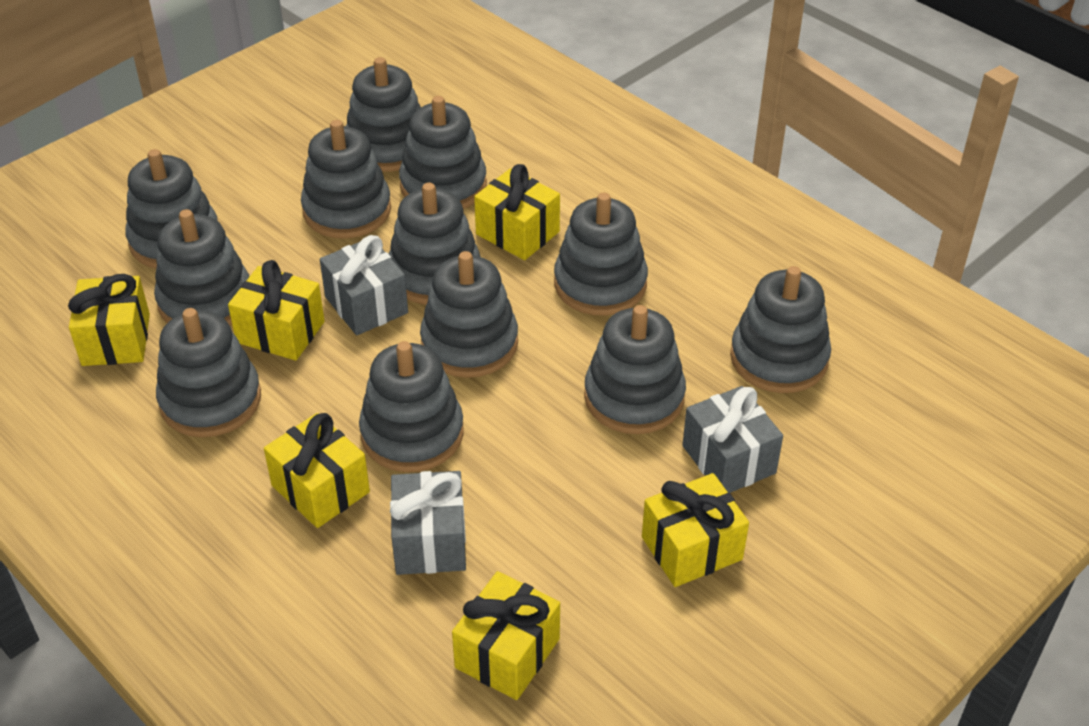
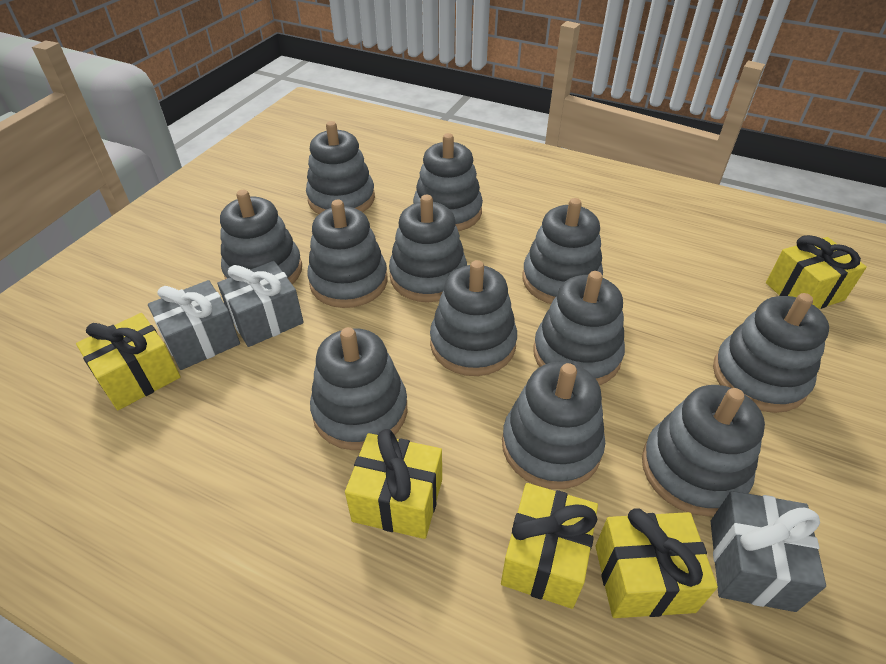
yellow gift: [68,274,150,366] [228,260,325,361] [264,413,370,528] [452,571,560,700] [474,164,560,260] [642,473,749,587] = 6 -> [76,313,181,410] [345,429,442,539] [501,483,598,609] [595,508,718,618] [766,235,867,309] = 5

